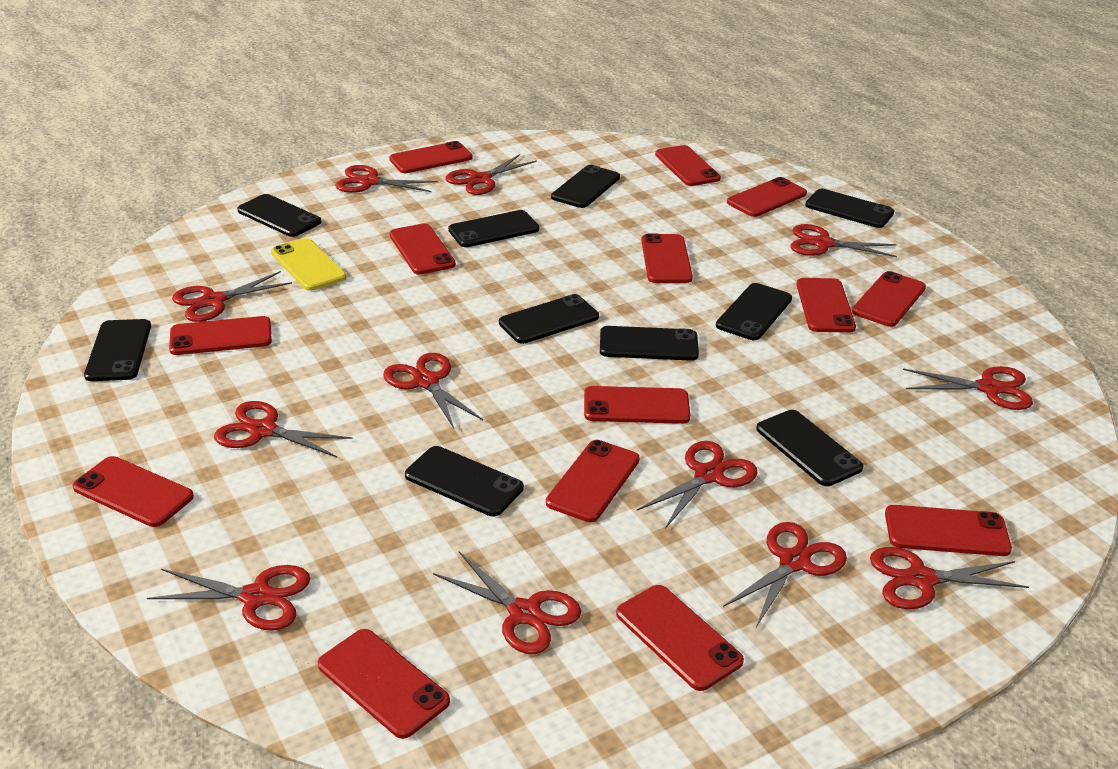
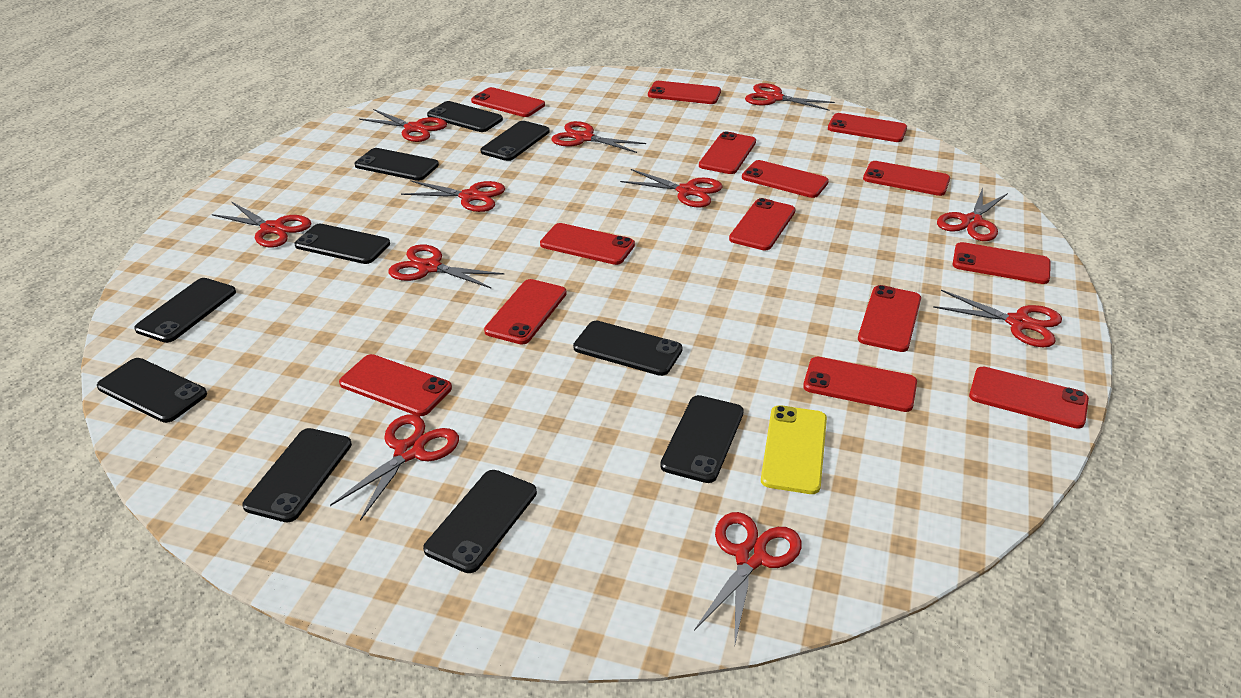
red scissors: [147,565,311,631] [172,271,292,322] [214,401,353,457] [335,165,438,193] [383,353,483,429] [433,551,581,654] [445,154,537,195] [637,441,757,529] [723,522,847,627] [791,224,897,257] [870,547,1029,609] [903,366,1033,410] = 12 -> [212,202,312,248] [330,414,459,521] [359,109,447,142] [388,244,505,288] [401,180,505,212] [552,121,646,153] [620,169,722,208] [694,512,802,643] [745,83,835,110] [933,290,1062,347] [937,187,1008,241] = 11

